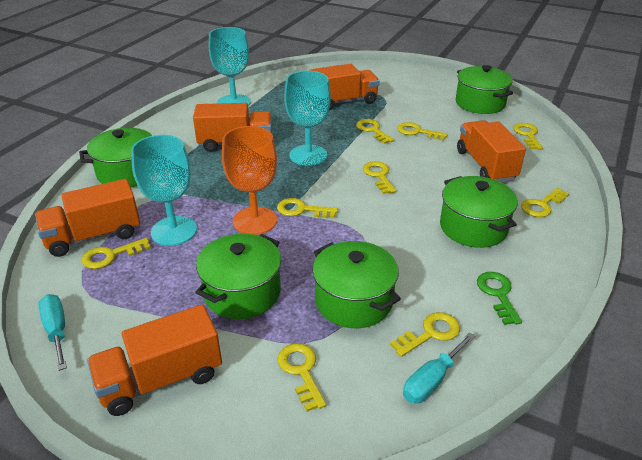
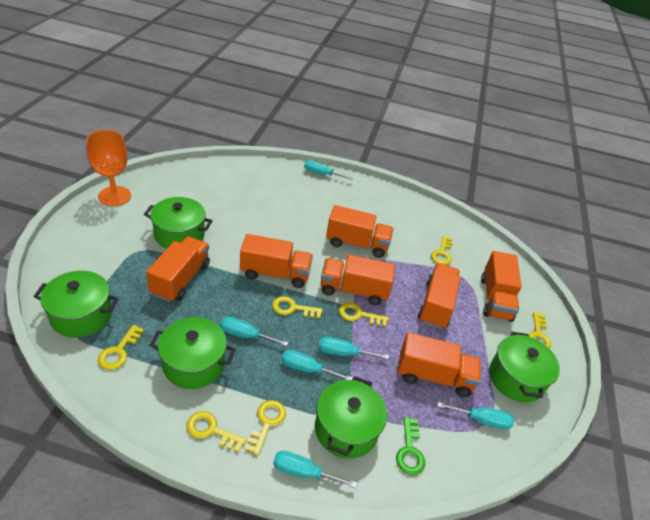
orange truck: [35,179,140,257] [87,304,222,416] [193,103,272,152] [309,64,379,110] [457,120,526,182] = 5 -> [146,236,210,302] [240,234,313,288] [320,255,395,305] [326,205,394,258] [398,332,481,397] [418,263,460,329] [481,251,522,322] = 7
turquoise goblet: [131,135,197,246] [209,27,251,106] [284,71,331,166] = 3 -> none = 0
turquoise screwdriver: [38,294,67,371] [403,332,475,403] = 2 -> [220,317,289,346] [273,451,357,488] [281,350,353,380] [304,160,353,180] [318,337,389,359] [437,402,514,430] = 6
yellow key: [82,238,151,269] [277,198,338,218] [278,343,326,412] [356,119,394,144] [363,161,396,194] [390,312,460,357] [397,122,448,141] [513,123,543,150] [521,188,569,217] = 9 -> [98,325,144,370] [187,411,246,453] [245,400,286,456] [272,296,323,318] [339,302,389,327] [431,236,452,265] [528,312,551,349] = 7

